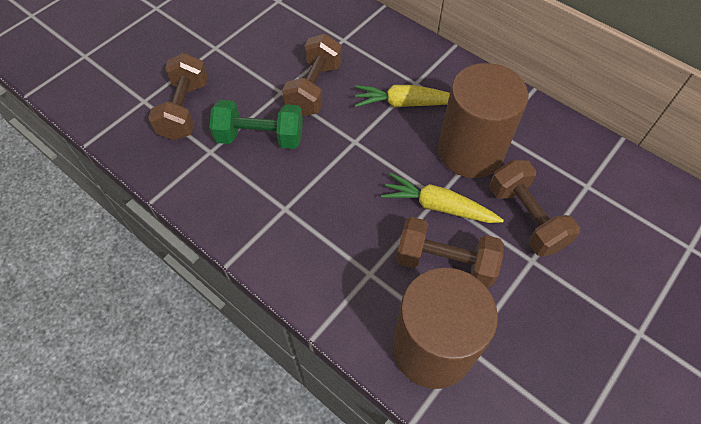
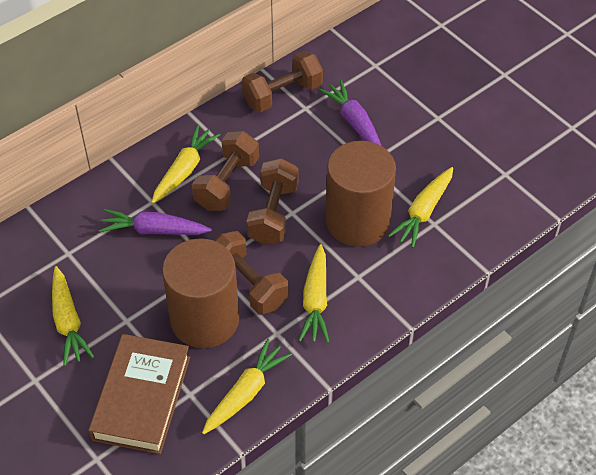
brown book: none = 0 -> [88,334,190,454] = 1
green dumbbell: [209,100,303,149] = 1 -> none = 0
purple carrot: none = 0 -> [99,209,212,235] [319,80,381,146] = 2
yellow carrot: [355,85,450,107] [381,173,504,223] = 2 -> [52,266,94,366] [152,125,220,203] [202,339,292,434] [299,244,329,343] [388,167,453,248] = 5

